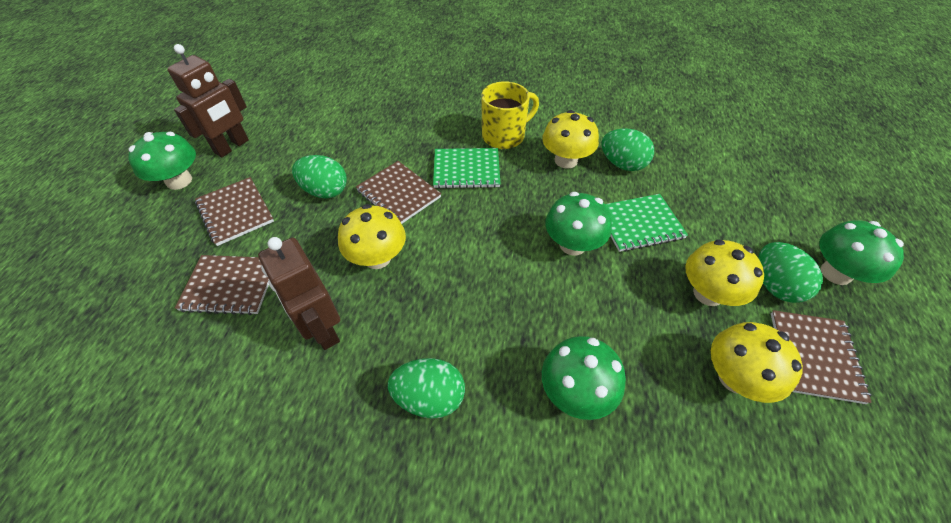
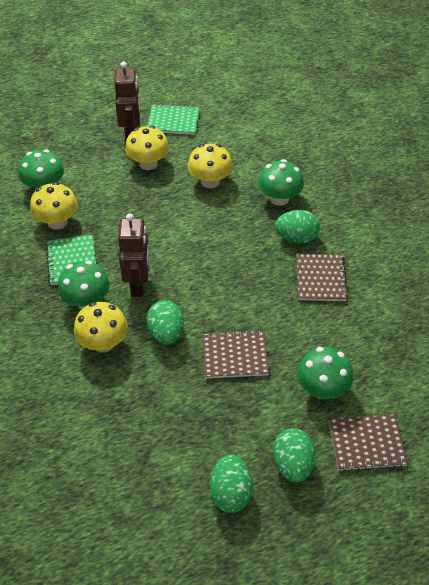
brown notebook: [175,255,269,315] [195,177,274,246] [356,161,441,224] [771,310,872,404] = 4 -> [203,330,270,378] [296,253,348,301] [329,414,408,471] = 3
yellow mug: [481,81,539,149] = 1 -> none = 0

